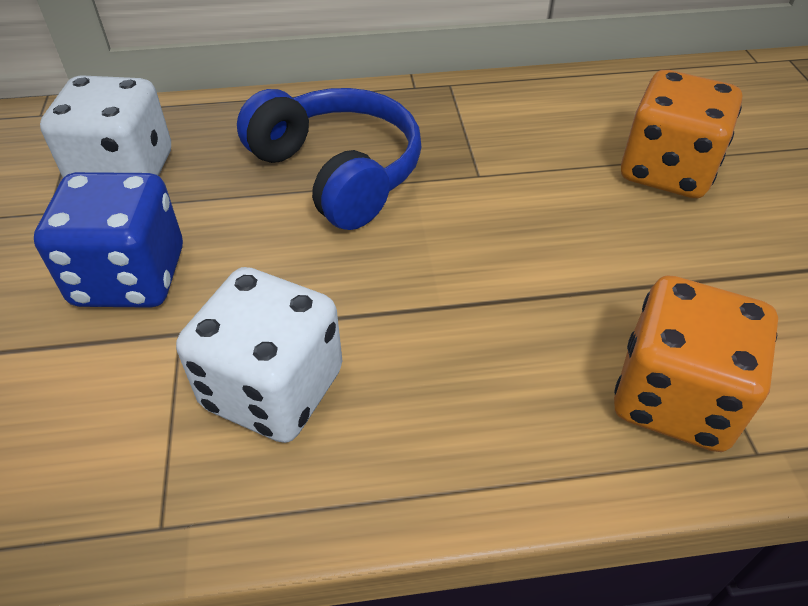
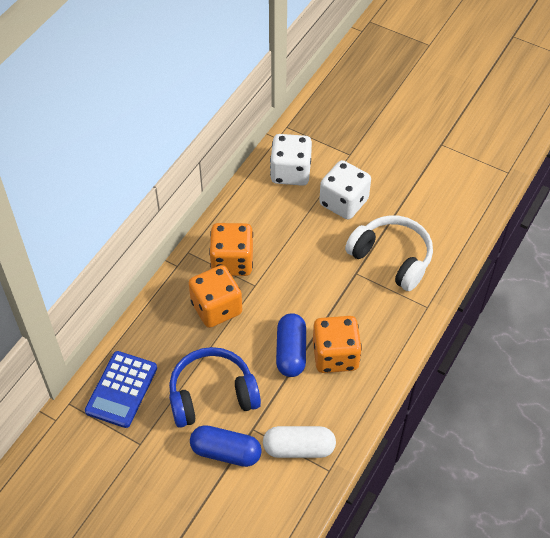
blue calculator: none = 0 -> [85,351,157,428] = 1
blue capsule: none = 0 -> [190,425,262,467] [276,313,306,377] = 2
blue dice: [34,172,183,308] = 1 -> none = 0
orange dice: [614,275,778,452] [621,70,742,198] = 2 -> [189,265,242,328] [209,223,253,276] [313,316,362,373] = 3
white capsule: none = 0 -> [263,426,336,458] = 1
white headphones: none = 0 -> [345,215,433,291] = 1

